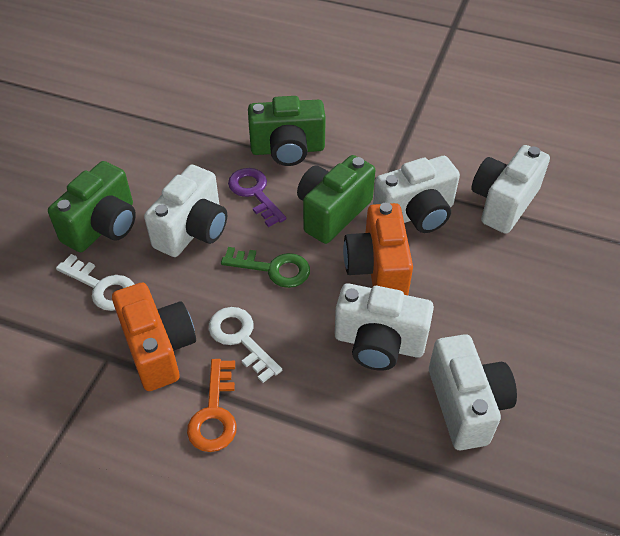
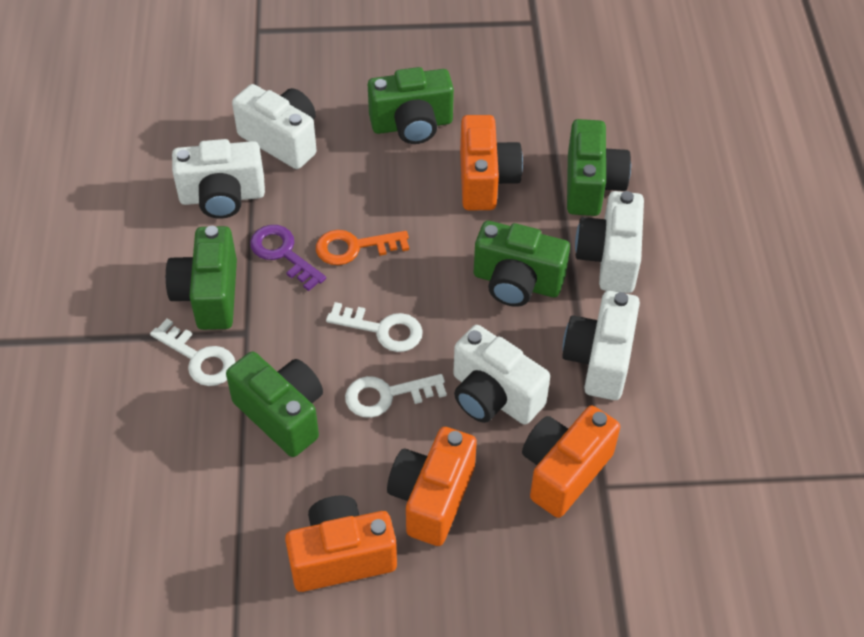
green camera: [48,161,136,253] [248,96,326,166] [297,155,375,244] = 3 -> [166,226,237,330] [226,352,323,457] [368,67,454,144] [474,221,570,307] [567,119,631,216] = 5
green key: [221,247,310,288] = 1 -> none = 0
orange camera: [112,282,196,391] [343,203,413,295] = 2 -> [285,496,397,592] [387,427,477,546] [460,115,523,210] [522,406,620,518] = 4
white key: [56,254,135,311] [209,307,282,383] = 2 -> [150,319,236,386] [326,302,423,352] [345,374,447,418] = 3

